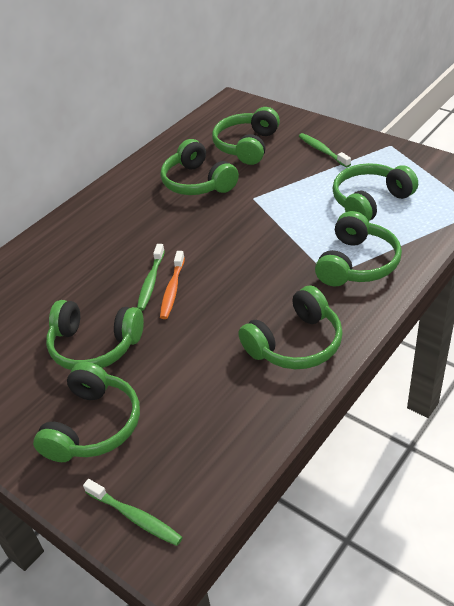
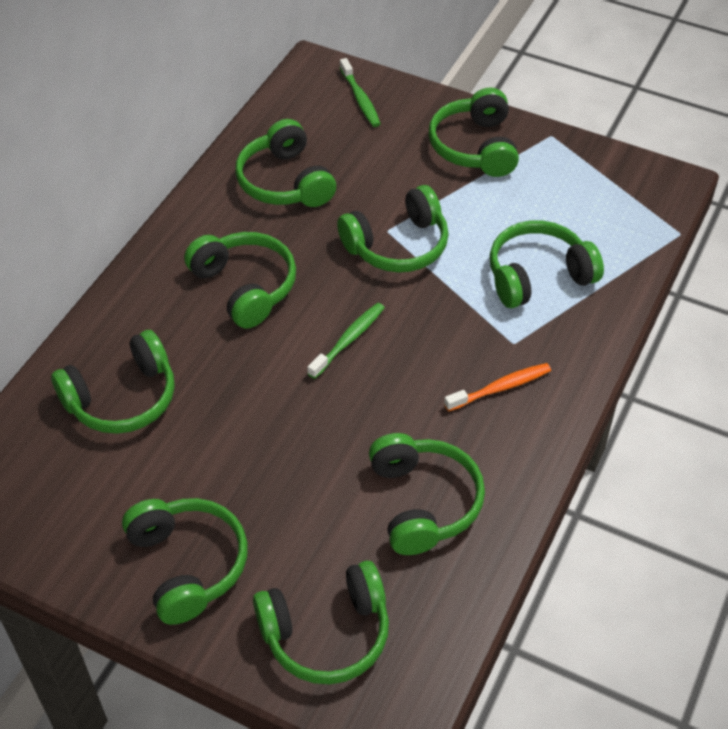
green headphones: [33,362,140,462] [46,300,144,370] [161,139,239,195] [212,107,280,165] [238,285,343,369] [315,211,402,286] [332,163,418,221] = 7 -> [51,330,175,434] [122,498,248,625] [184,232,296,329] [235,119,336,207] [253,560,389,684] [337,185,449,273] [369,433,485,555] [429,88,519,177] [490,220,604,308] = 9
green toothbrush: [83,479,183,546] [137,244,165,311] [299,133,351,168] = 3 -> [307,303,385,379] [340,58,381,127] = 2

